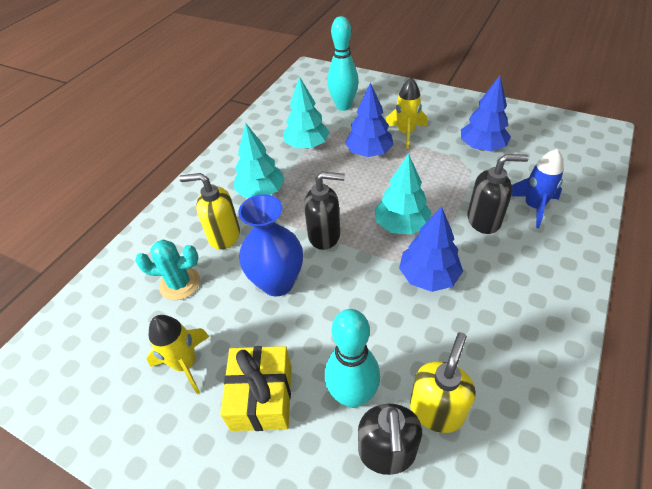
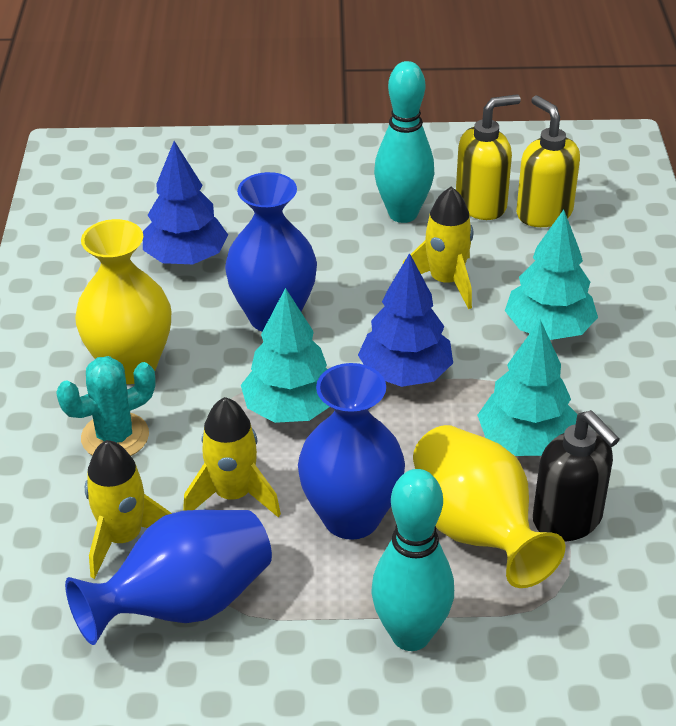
black soap dispenser: [304,172,345,250] [358,404,422,475] [467,154,529,234] = 3 -> [533,410,620,541] = 1
blue rocket: [512,149,564,228] = 1 -> none = 0
blue tree: [345,82,394,157] [399,207,463,292] [461,76,511,151] = 3 -> [143,141,228,264] [358,253,453,387] = 2
blue vase: [238,194,303,296] = 1 -> [65,510,272,645] [225,172,317,332] [298,363,405,540] = 3
yellow gift: [220,346,291,431] = 1 -> none = 0
yellow rocket: [146,315,210,394] [386,78,427,149] = 2 -> [85,440,172,579] [183,397,281,517] [403,187,473,309] = 3
yellow vase: none = 0 -> [75,219,171,384] [413,425,565,588] = 2

